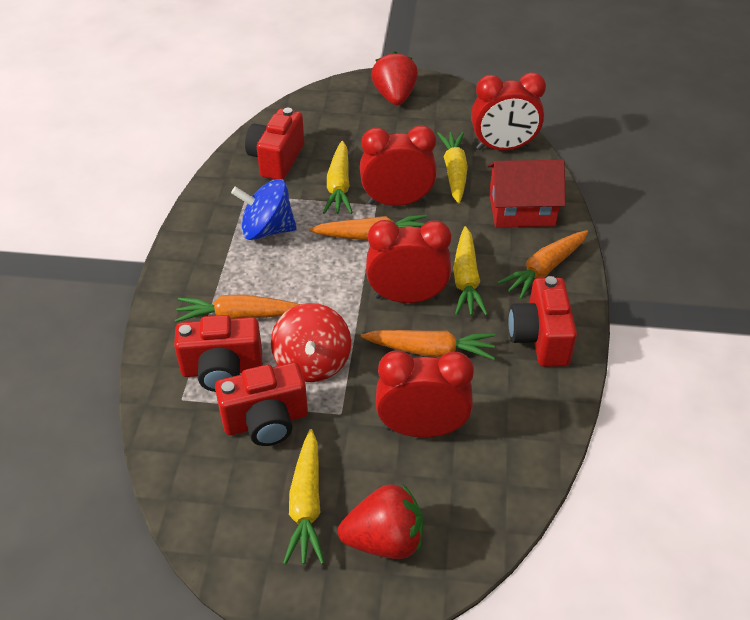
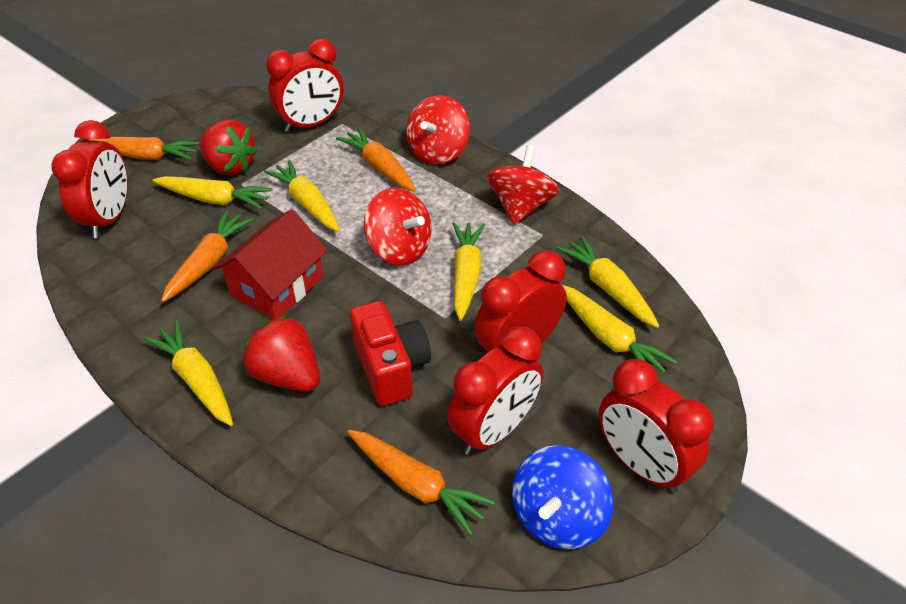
red camera: [174,315,262,392] [215,363,308,446] [245,108,304,180] [508,276,577,367] = 4 -> [350,301,431,406] = 1
red clock: [360,125,437,206] [366,220,451,303] [376,351,474,438] [471,72,546,150] = 4 -> [52,120,128,238] [266,38,344,132] [447,327,543,455] [474,250,567,352] [599,359,714,493] = 5
red spinning top: [271,303,351,382] = 1 -> [364,188,432,265] [406,95,470,165] [487,145,559,225] = 3
yellow carrot: [283,429,324,565] [323,141,353,214] [437,132,468,204] [453,226,488,316] = 4 -> [144,320,233,426] [153,176,273,209] [264,160,340,232] [452,222,485,321] [556,236,659,328] [563,285,677,373] = 6

